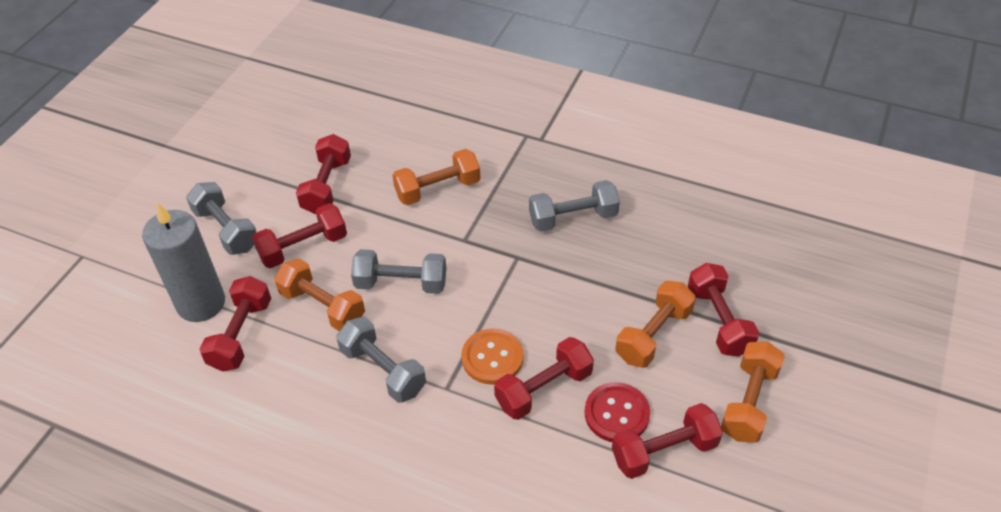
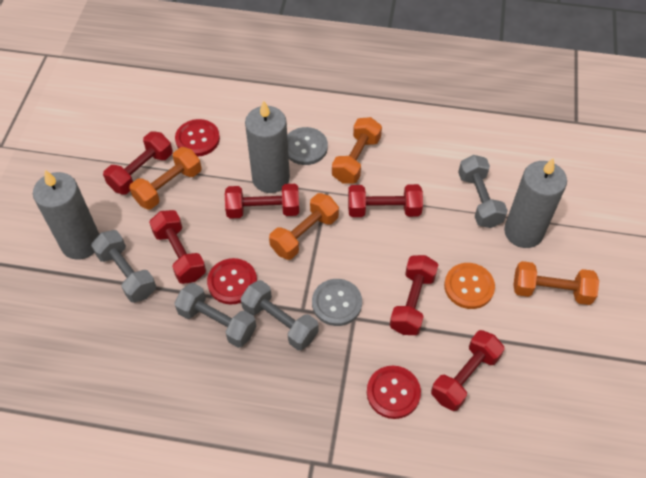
grey button: none = 0 -> [287,127,328,165] [312,279,362,326] = 2
grey candle: [142,202,225,322] = 1 -> [33,170,99,260] [245,101,290,193] [504,158,567,248] = 3
red button: [584,382,650,442] = 1 -> [175,119,220,157] [207,258,257,304] [367,365,421,419] = 3

